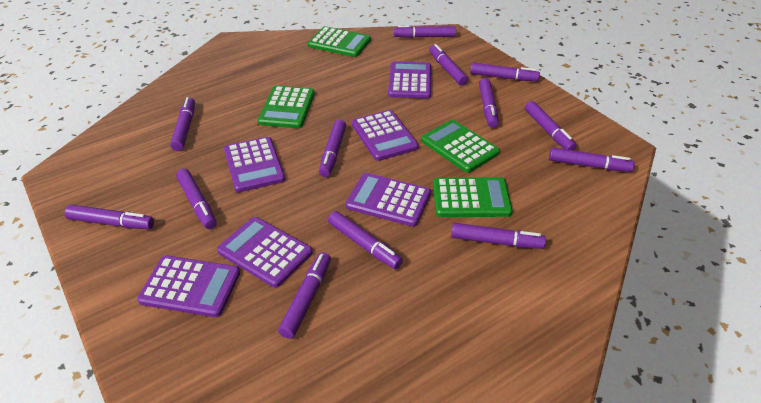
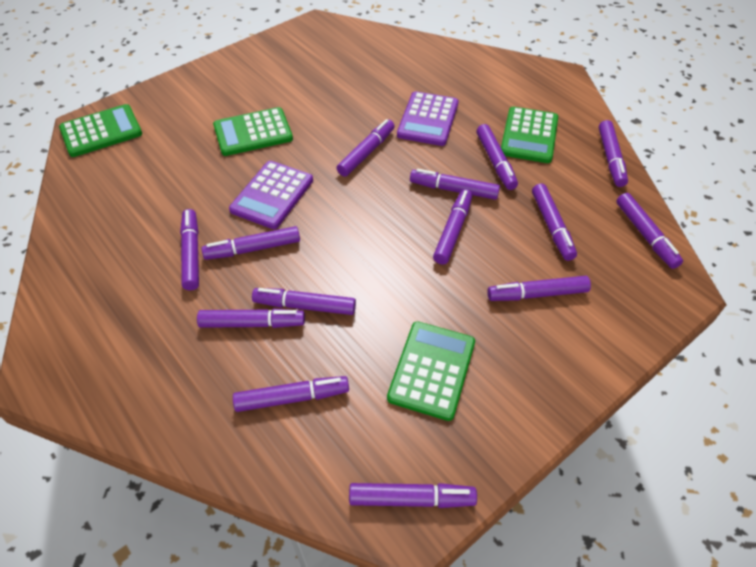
purple calculator: [137,256,240,317] [217,217,313,288] [224,137,285,192] [346,173,431,227] [352,110,419,161] [388,61,431,99] = 6 -> [229,161,313,229] [397,91,459,146] = 2
purple marker: [65,205,154,229] [170,97,195,151] [176,168,217,229] [278,253,331,339] [319,120,346,177] [328,211,403,269] [394,25,456,38] [429,44,468,86] [451,223,546,249] [470,63,540,81] [479,78,499,128] [525,101,576,151] [549,147,635,172] = 13 -> [180,209,199,290] [197,309,305,328] [202,226,300,260] [233,376,349,412] [252,288,356,315] [337,119,395,177] [349,483,477,508] [410,169,500,200] [433,189,472,265] [477,124,518,190] [487,276,591,301] [532,184,577,261] [599,120,628,187] [616,193,683,269] = 14

